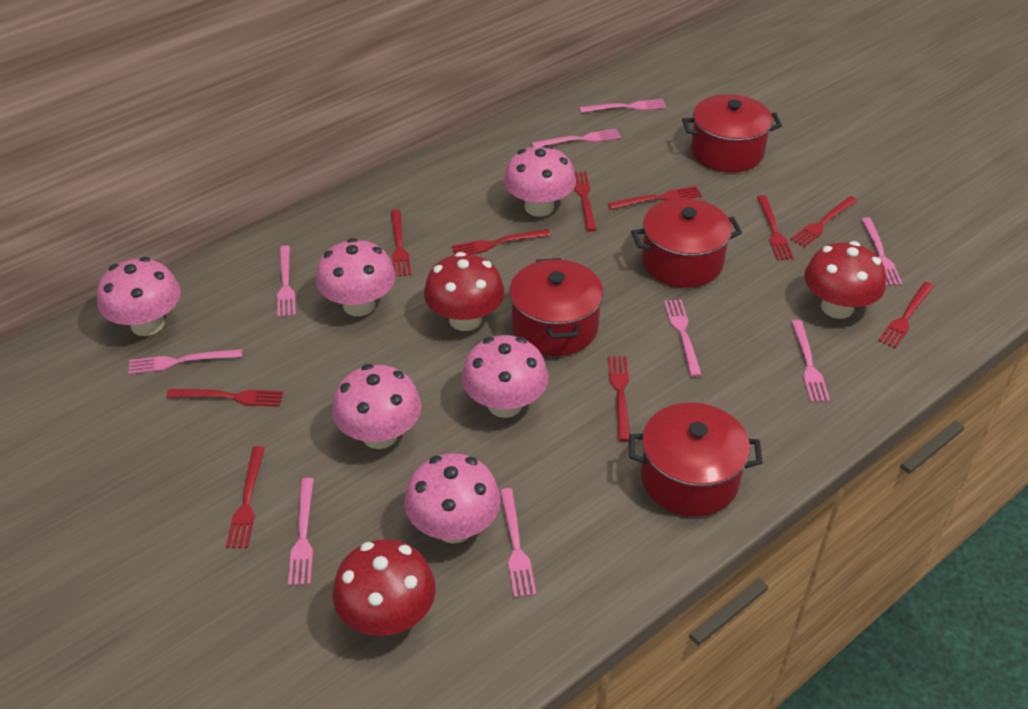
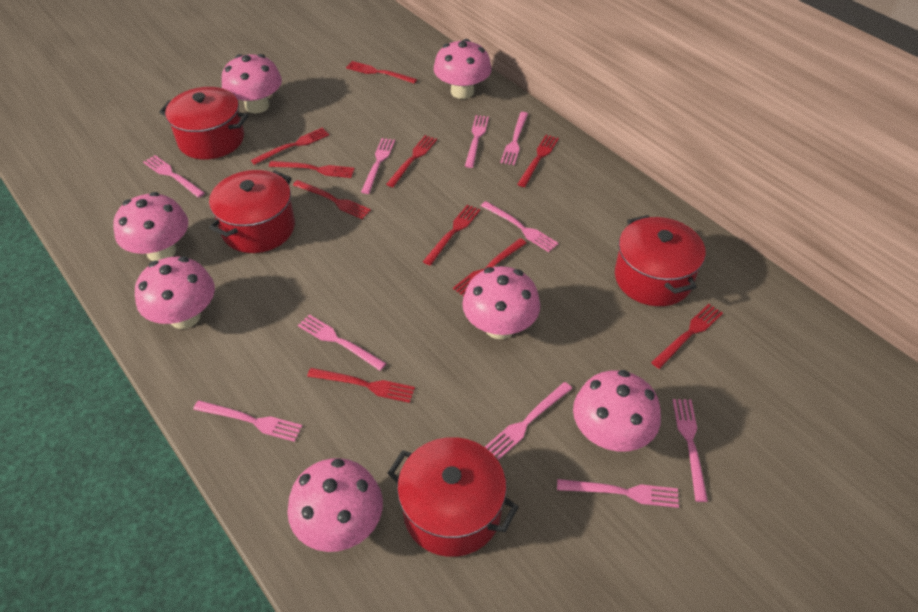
pink fork: [128,349,242,374] [277,245,296,317] [288,478,314,586] [500,488,536,598] [532,129,621,147] [579,99,667,113] [664,299,702,377] [791,320,830,402] [861,218,902,286] = 9 -> [143,155,205,198] [193,400,302,442] [298,315,387,371] [361,138,395,194] [465,115,489,168] [481,201,559,252] [485,382,572,459] [501,112,528,165] [557,479,679,508] [673,399,708,502] = 10
pink mushroom: [97,257,180,336] [316,238,396,316] [332,364,422,449] [405,453,501,544] [461,335,548,418] [504,145,576,217] = 6 -> [113,192,188,261] [135,256,215,329] [222,54,282,113] [287,458,383,552] [434,39,492,99] [462,266,540,339] [573,370,661,452] = 7
red mushroom: [333,539,436,636] [424,252,504,331] [804,241,886,319] = 3 -> none = 0

